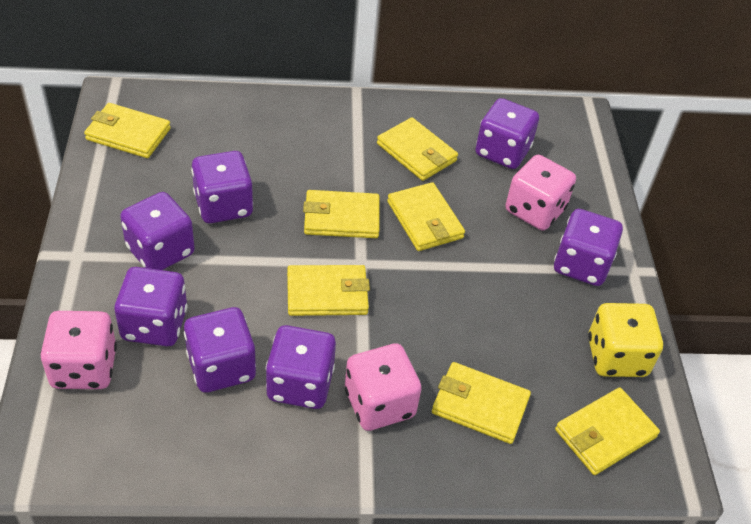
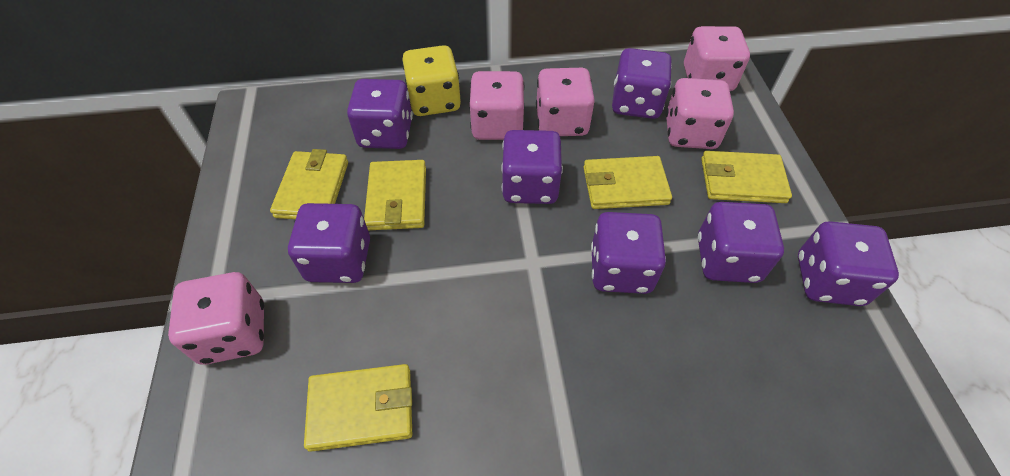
pink dice: [40,311,117,389] [345,344,422,431] [506,155,576,230] = 3 -> [168,272,264,365] [469,71,525,140] [536,68,595,136] [666,78,734,149] [684,26,750,91] = 5
yellow wallet: [84,103,171,158] [287,265,370,316] [303,190,380,238] [377,117,458,181] [387,182,465,251] [432,362,531,444] [555,387,660,475] = 7 -> [270,149,348,219] [304,364,412,452] [364,160,426,230] [583,156,672,209] [701,151,792,203] = 5

